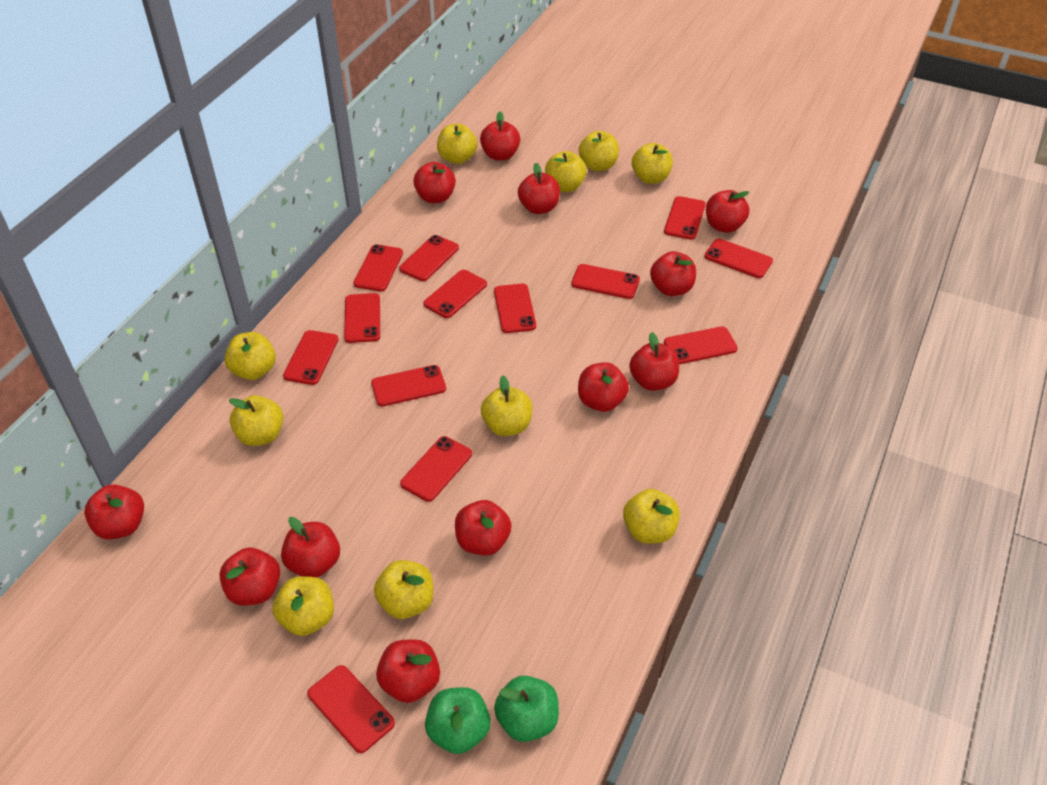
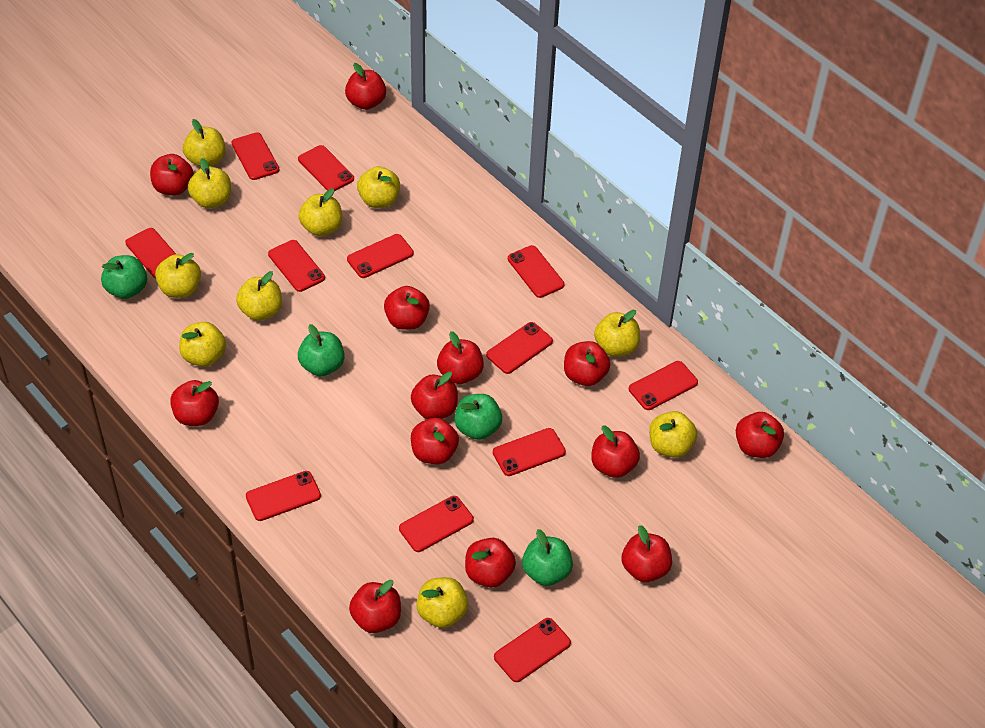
green apple: [425,687,491,754] [494,676,559,742] = 2 -> [101,255,147,299] [298,324,345,377] [454,394,502,440] [522,529,573,586] = 4
red apple: [84,485,144,540] [219,548,280,606] [281,517,340,577] [376,639,440,703] [413,162,456,203] [455,500,512,556] [480,112,520,161] [518,163,560,214] [578,362,629,412] [629,332,679,391] [650,251,696,296] [706,190,750,233] = 12 -> [150,154,194,196] [170,380,219,426] [345,63,386,110] [349,580,401,633] [384,286,430,330] [411,372,458,419] [411,418,459,464] [437,331,484,384] [465,538,516,587] [564,341,610,386] [591,425,640,478] [622,525,672,582] [736,412,784,458] = 13
red phone: [283,330,339,385] [307,665,395,753] [344,293,380,343] [353,244,403,292] [371,365,446,406] [399,235,459,281] [400,436,472,502] [423,270,487,318] [494,283,536,333] [571,264,640,299] [664,196,706,240] [664,326,738,364] [704,239,773,278] = 13 -> [125,228,176,279] [231,132,279,180] [246,471,321,521] [268,240,325,292] [298,145,354,191] [347,234,414,278] [399,496,474,552] [486,322,553,374] [493,428,566,476] [494,618,571,682] [508,245,565,298] [629,361,698,410] = 12

